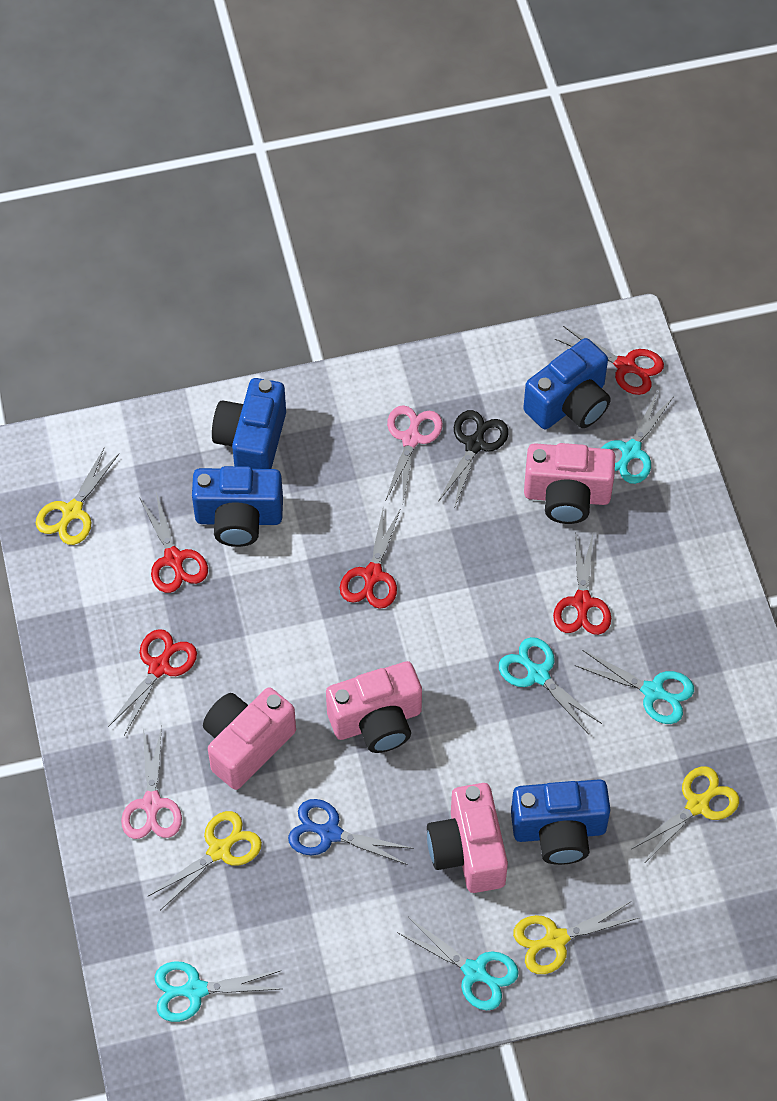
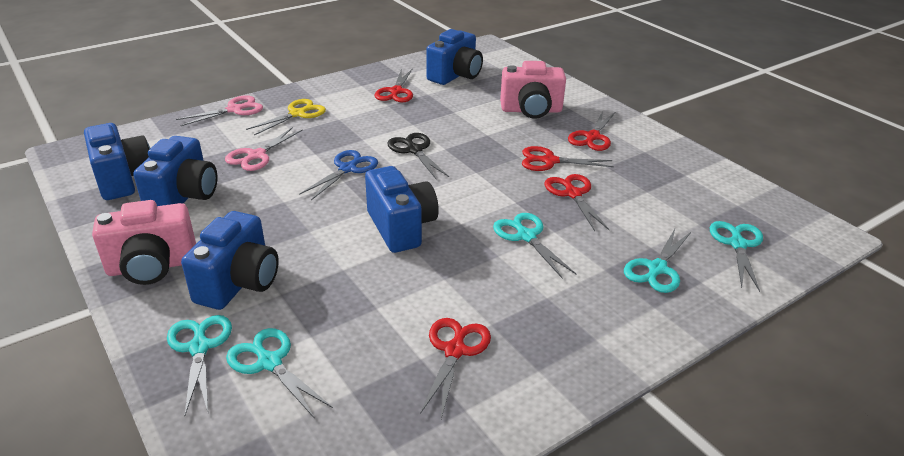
blue camera: [192,466,283,547] [212,378,286,469] [511,779,611,865] [523,338,611,429] = 4 -> [84,123,150,200] [133,136,217,206] [181,211,279,310] [365,166,439,253] [426,29,483,85] = 5
pink camera: [203,687,296,790] [326,661,422,753] [427,783,508,893] [524,443,615,524] = 4 -> [92,200,196,285] [500,61,566,119] = 2
yellow scissors: [36,448,119,545] [148,811,262,910] [513,901,638,974] [632,766,739,862] = 4 -> [246,99,326,135] = 1

